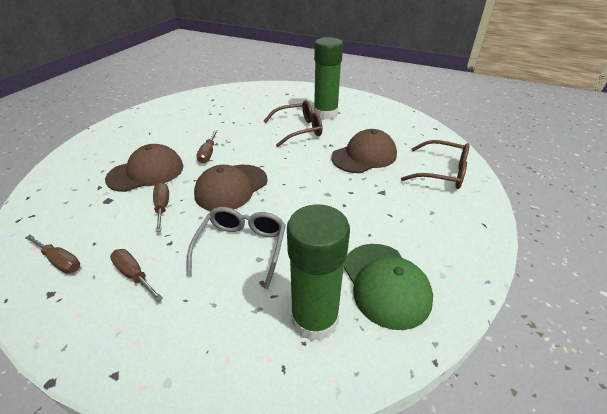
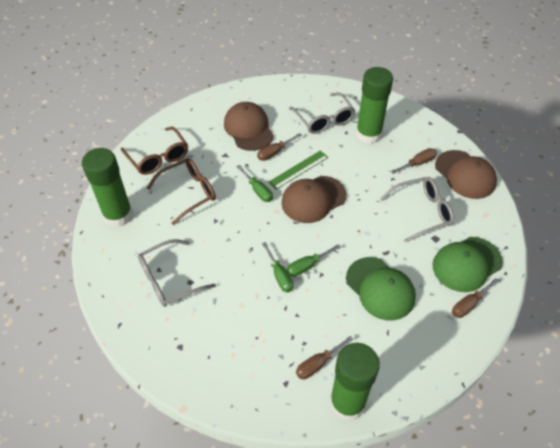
green cap: [344,244,433,330] = 1 -> [346,257,416,320] [433,237,503,292] = 2
green glue stick: [287,204,350,341] [314,37,343,119] = 2 -> [82,148,133,227] [330,343,380,421] [356,67,393,144] = 3
green ruler: none = 0 -> [268,150,328,190] = 1
green screwdriver: none = 0 -> [236,165,273,202] [262,242,294,292] [287,244,341,277] = 3
grey glasses: [187,207,286,289] = 1 -> [138,239,216,307] [289,92,355,134] [381,177,454,243] = 3

